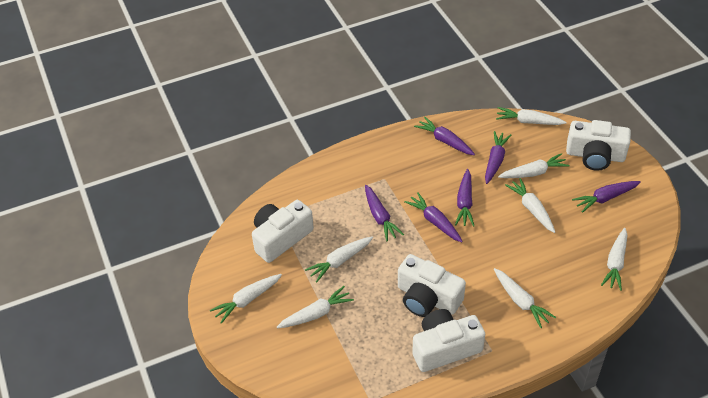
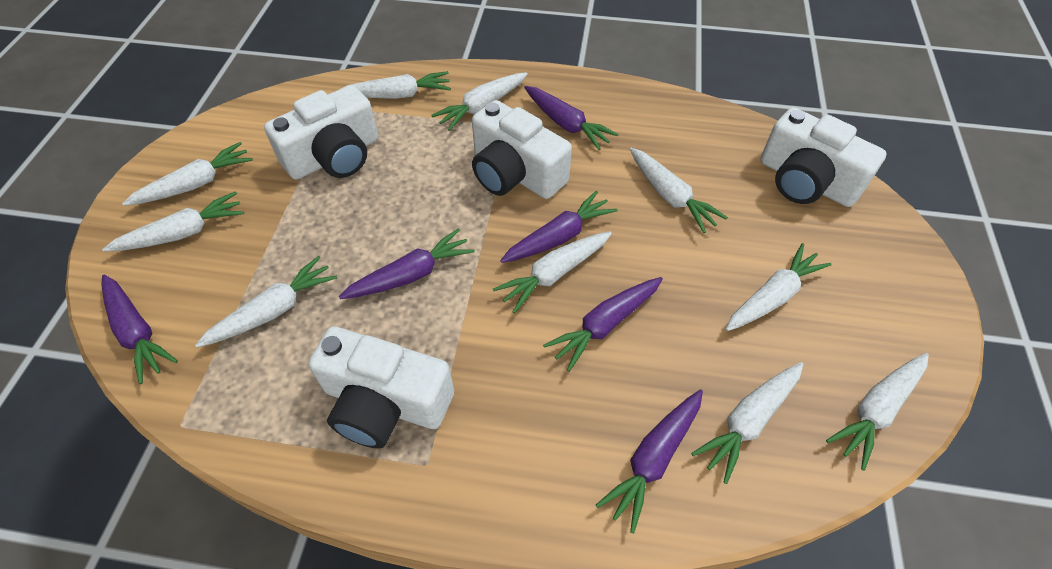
white carrot: [210,274,282,324] [277,286,354,328] [305,236,373,282] [494,268,556,328] [496,107,567,125] [498,153,570,178] [505,178,555,233] [601,228,627,291] = 8 -> [102,191,244,252] [122,142,253,206] [195,256,337,348] [343,71,451,99] [431,72,528,131] [493,231,612,314] [630,148,728,233] [691,362,803,484] [726,243,831,331] [826,353,929,471] = 10

